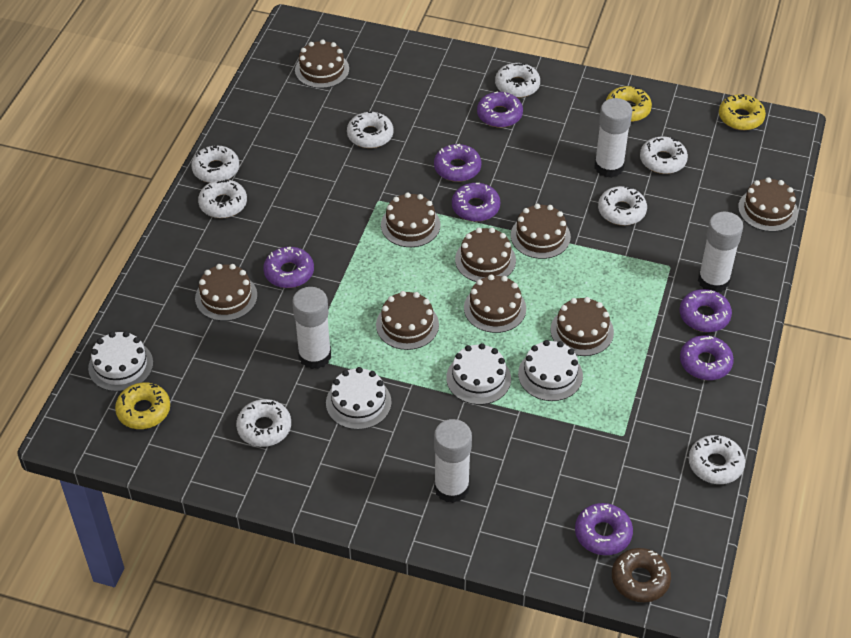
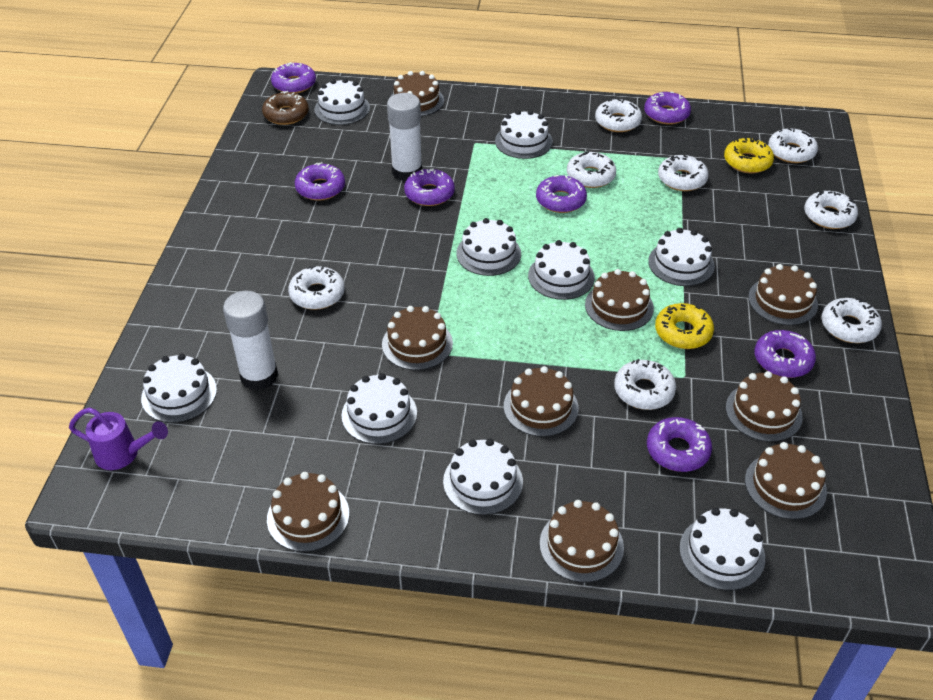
purple watering can: none = 0 -> [69,407,168,470] = 1
white cake: [88,331,153,392] [326,367,392,430] [446,343,511,405] [518,340,583,401] = 4 -> [141,354,217,423] [314,78,370,125] [342,373,417,444] [443,439,523,515] [456,218,521,276] [495,110,553,159] [528,240,595,300] [648,228,715,286] [679,508,765,591] = 9
white glue stick: [292,287,331,369] [434,419,472,503] [594,98,633,178] [698,212,743,292] = 4 -> [223,291,278,390] [387,93,422,182] = 2
yellow donut: [115,382,170,429] [606,86,652,122] [719,94,766,130] = 3 -> [655,303,714,349] [724,138,774,173] = 2

